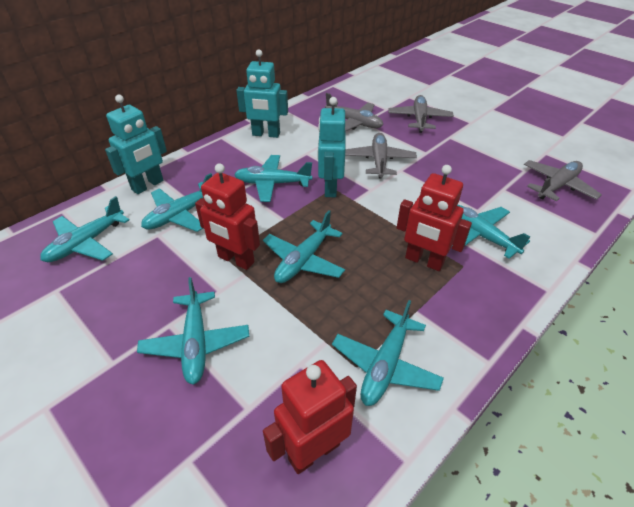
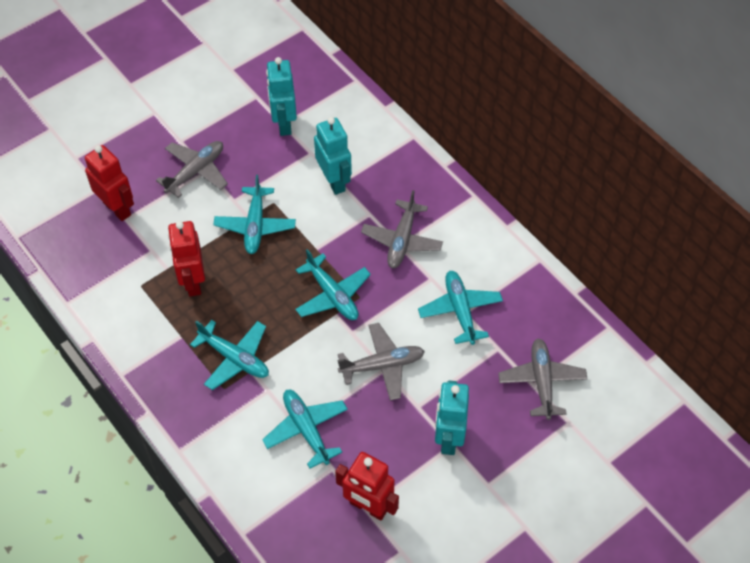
turquoise plane: [40,196,129,262] [137,277,249,384] [141,173,212,232] [234,155,312,202] [263,210,345,283] [332,300,444,406] [457,205,530,259] = 7 -> [190,320,269,390] [213,175,296,254] [262,390,348,469] [295,249,371,320] [418,271,503,345] = 5

